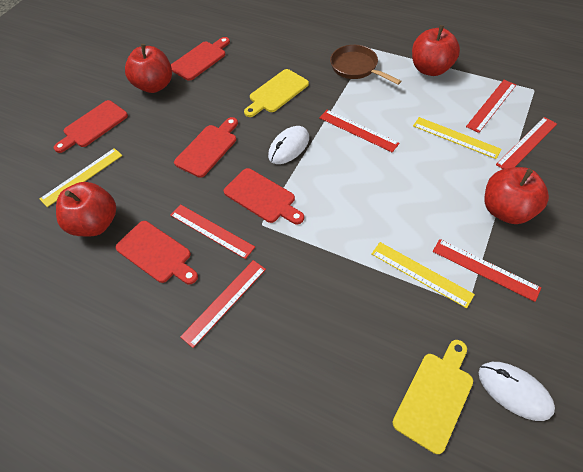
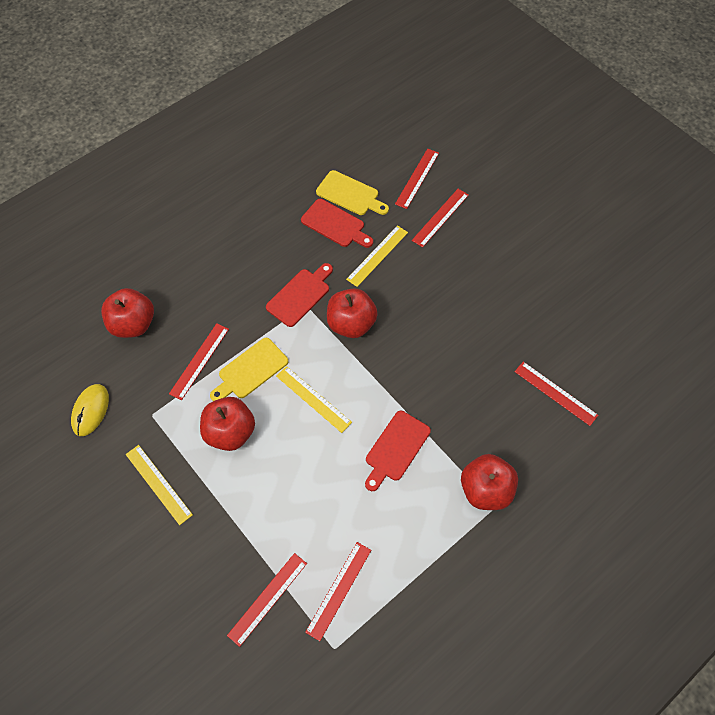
brown pan: [330,45,401,85] = 1 -> none = 0
red cutting board: [54,100,128,153] [115,221,198,284] [171,37,230,81] [174,117,238,178] [224,168,304,224] = 5 -> [266,263,333,327] [301,199,373,248] [365,411,431,491] = 3
white mouse: [268,126,309,164] [479,362,555,421] = 2 -> none = 0
yellow mouse: none = 0 -> [71,384,109,436] = 1

